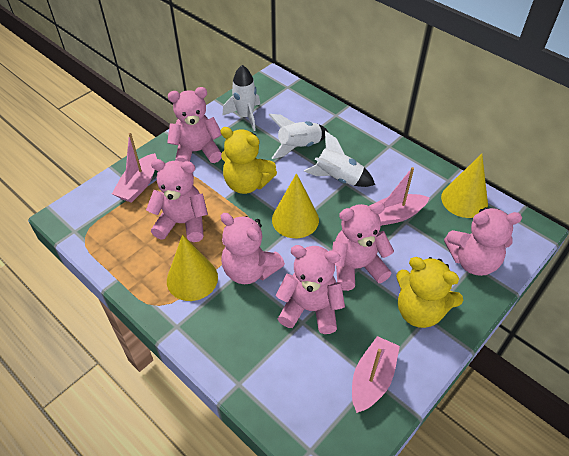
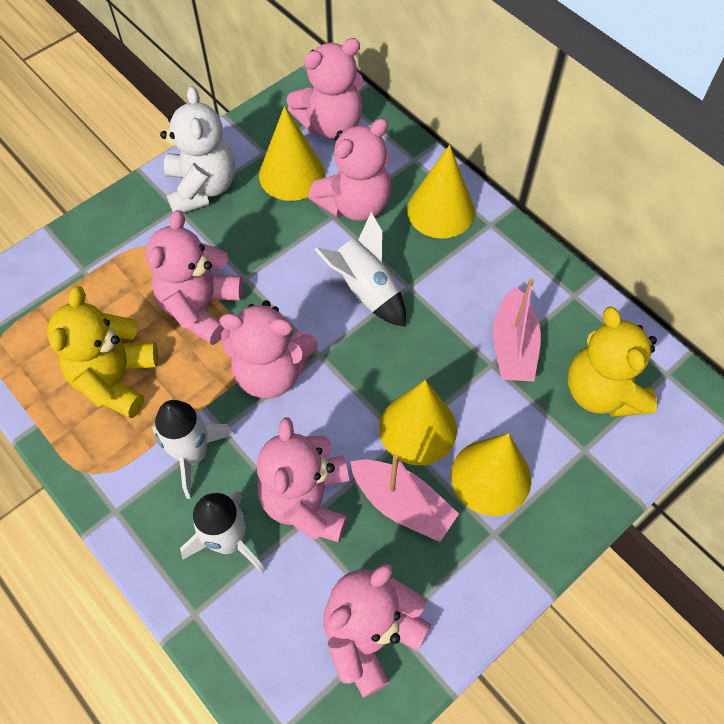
pink boat: [112,133,157,203] [352,336,400,413] [369,167,430,226] = 3 -> [350,454,459,542] [493,278,541,381] = 2
white teddy bear: none = 0 -> [160,86,235,213] = 1
yellow cone: [167,235,218,301] [272,173,319,238] [441,154,488,218] = 3 -> [259,106,325,201] [379,380,457,465] [407,145,475,238] [451,433,531,516] = 4

